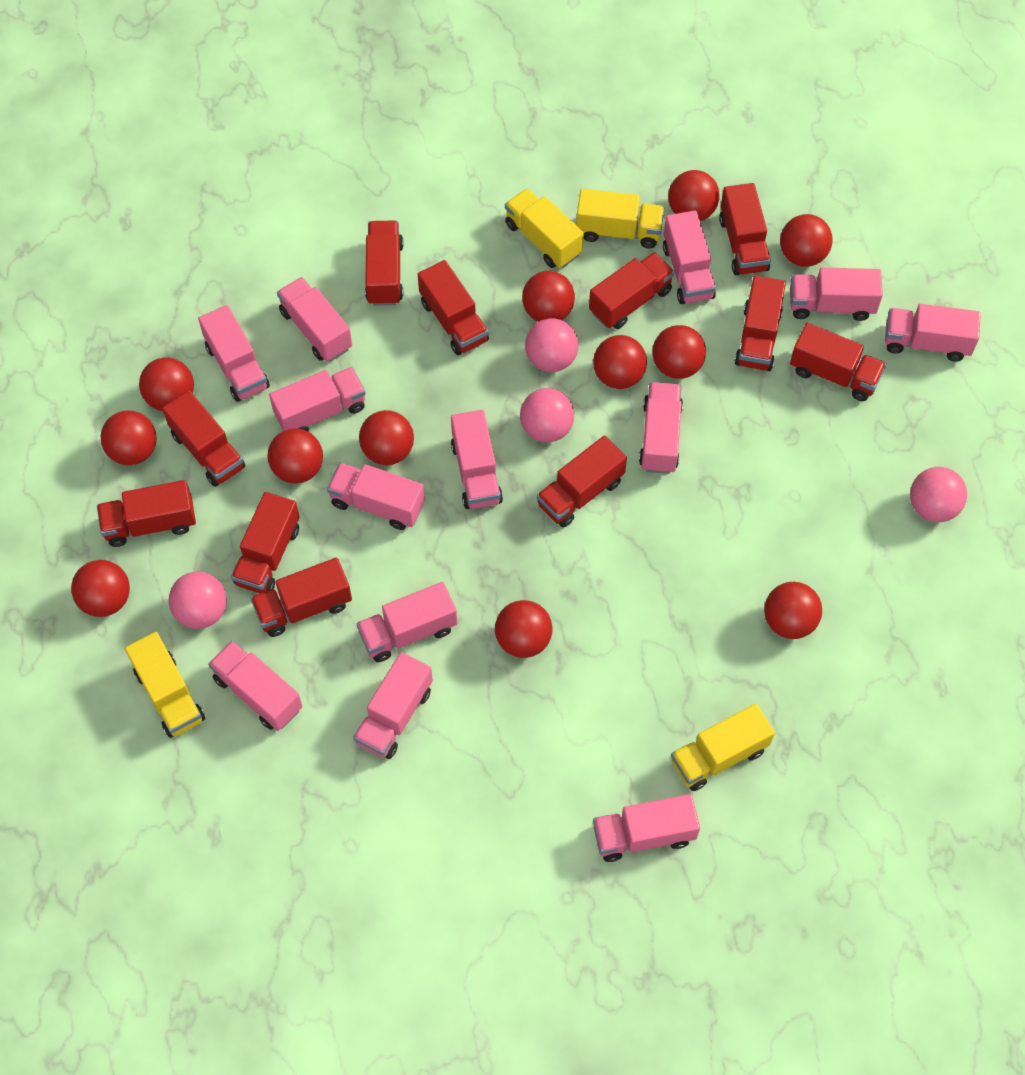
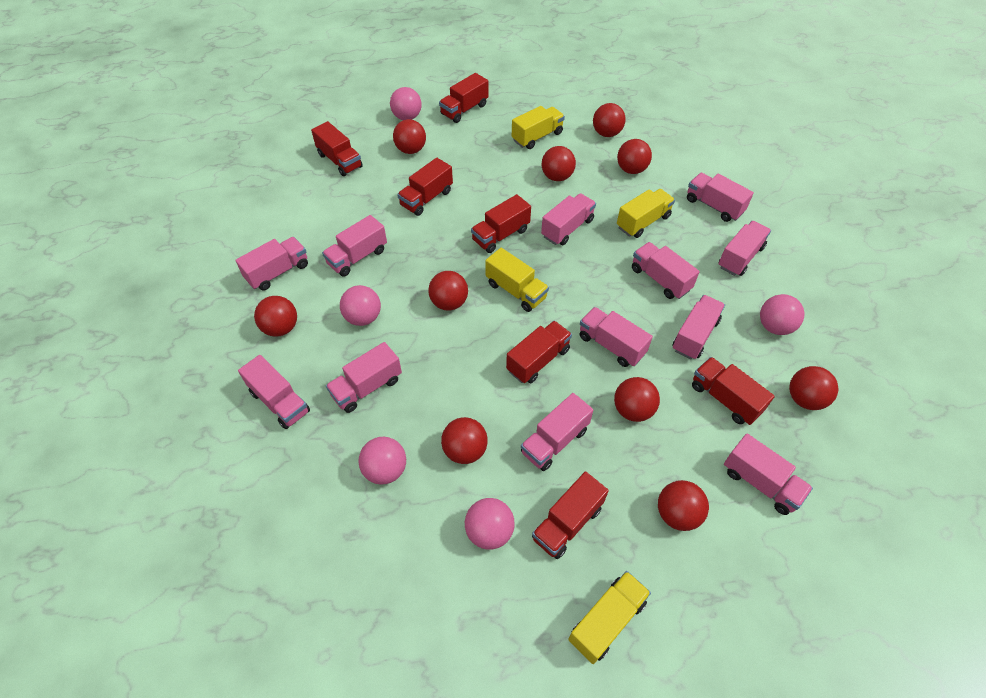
pink ball: [169,571,227,629] [520,388,574,442] [525,318,578,372] [910,467,967,522] = 4 -> [340,285,381,326] [358,437,406,484] [390,87,422,120] [465,498,515,550] [760,294,804,335] = 5
pink truck: [198,305,270,402] [208,641,303,731] [269,367,366,431] [277,277,352,362] [327,463,425,530] [353,652,433,759] [356,582,457,662] [451,410,503,509] [593,794,700,862] [639,382,683,474] [663,211,716,304] [790,267,883,321] [885,304,981,361] = 13 -> [235,237,308,291] [238,355,310,429] [322,215,387,277] [326,342,402,413] [521,393,593,471] [541,193,596,245] [579,307,653,367] [632,242,700,299] [672,295,725,359] [687,173,754,222] [718,221,771,276] [724,434,813,515] = 12
red ball: [71,560,130,617] [101,411,157,465] [139,357,194,411] [267,428,323,483] [359,410,414,465] [495,600,553,658] [522,271,575,322] [593,335,647,389] [652,325,706,379] [668,170,720,221] [764,582,822,639] [780,214,833,267] = 12 -> [254,296,297,337] [393,119,426,154] [428,271,468,311] [441,417,488,464] [542,146,576,181] [593,103,626,137] [614,377,660,422] [617,139,652,174] [658,480,709,531] [789,366,839,410] = 10
red truck: [97,480,196,547] [162,390,245,487] [231,492,300,593] [251,558,352,637] [365,221,404,306] [418,260,489,355] [537,435,627,528] [589,252,675,329] [719,183,771,275] [735,276,786,371] [790,323,886,401] = 11 -> [311,121,363,176] [397,158,453,216] [439,73,489,123] [471,194,531,253] [506,321,572,383] [532,471,609,559] [692,357,775,425] = 7

